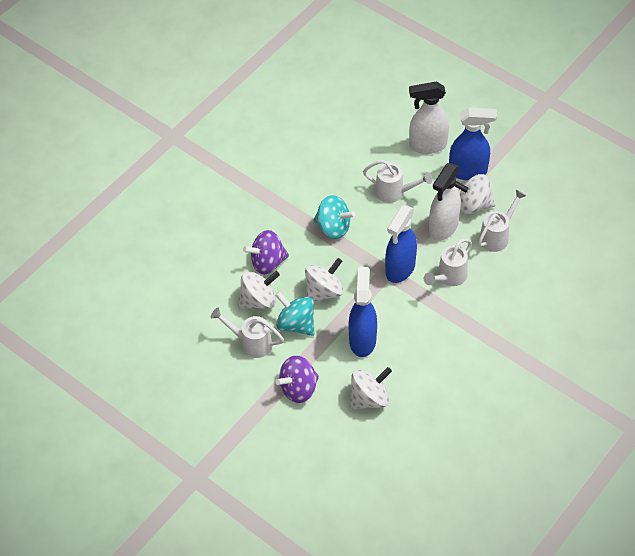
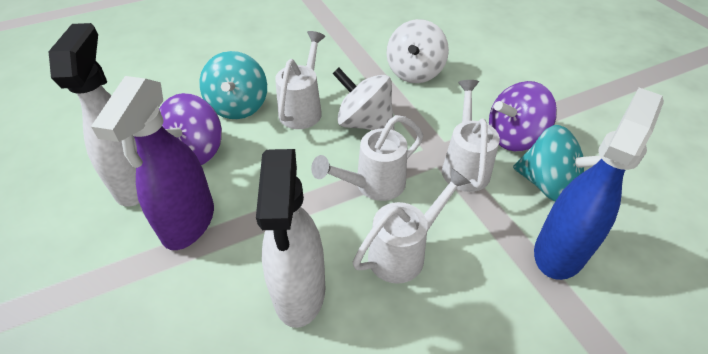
blue spray bottle: [348,267,377,357] [385,205,417,283] [449,107,497,180] = 3 -> [534,88,664,280] = 1
purple spray bottle: none = 0 -> [91,76,214,250] = 1
white spinning top: [238,271,280,309] [305,258,343,302] [349,367,392,410] [455,174,496,214] = 4 -> [332,68,395,131] [386,19,449,83] = 2

